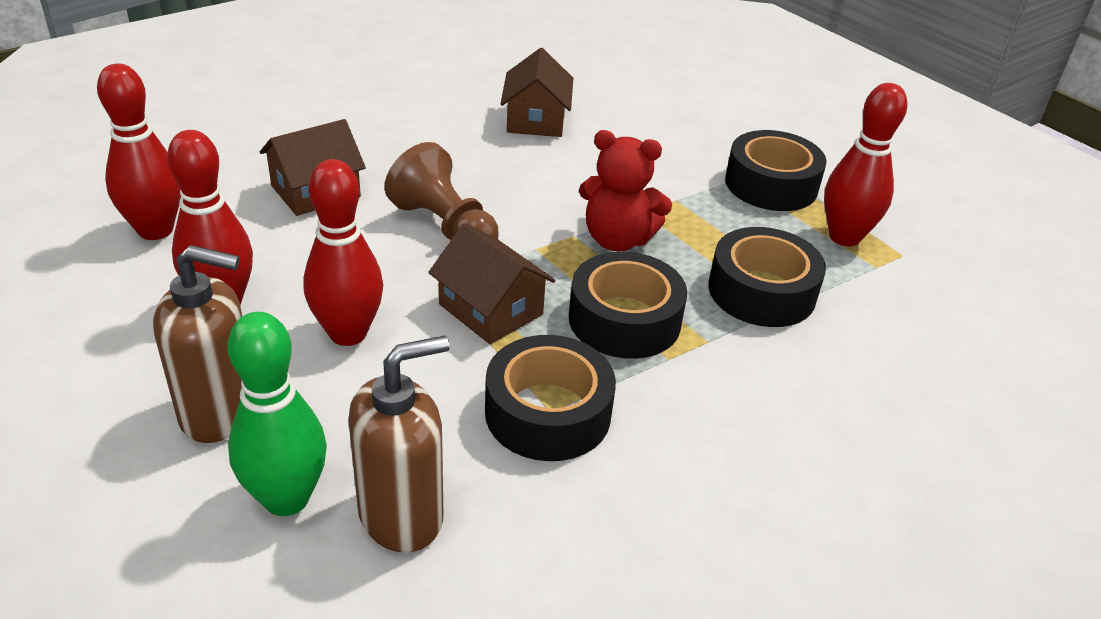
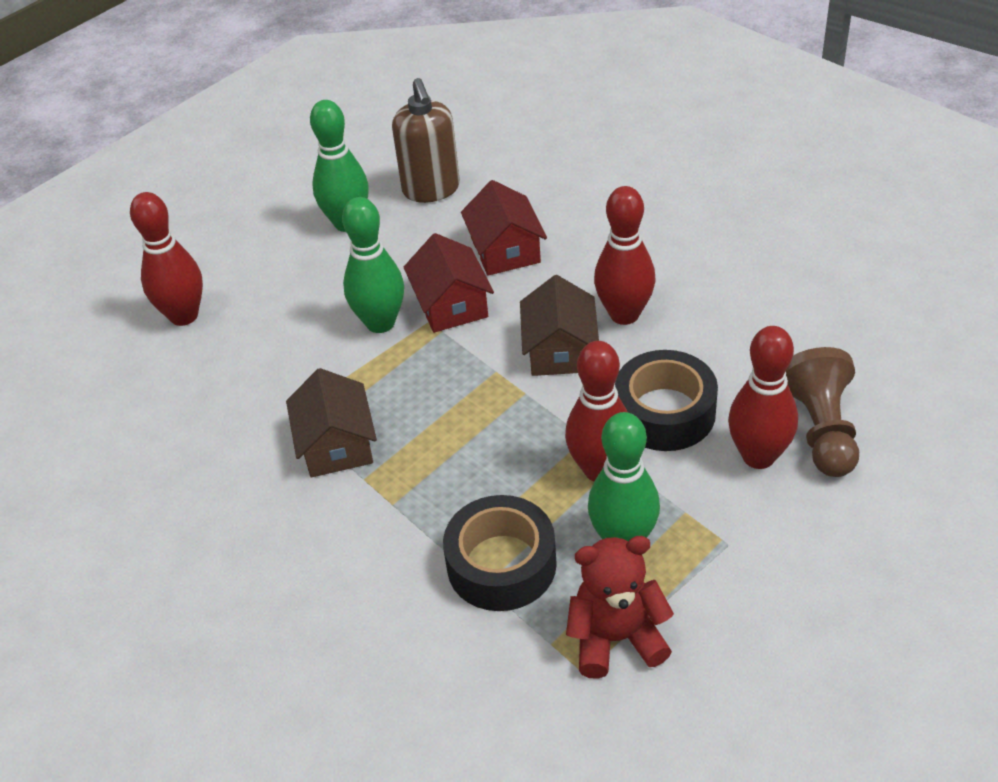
black tape: [485,335,616,461] [569,252,687,359] [709,227,826,327] [725,130,827,211] = 4 -> [443,495,557,611] [615,350,718,451] = 2
brown house: [260,119,366,216] [428,223,555,344] [501,48,573,137] = 3 -> [286,368,377,477] [520,275,599,376] = 2
brown soap dispenser: [153,245,242,443] [348,335,450,553] = 2 -> [392,78,460,203] = 1
green bowling pin: [227,312,327,516] = 1 -> [310,100,369,232] [342,197,404,333] [588,412,660,541] = 3
red house: none = 0 -> [404,233,494,333] [461,180,547,276] = 2

